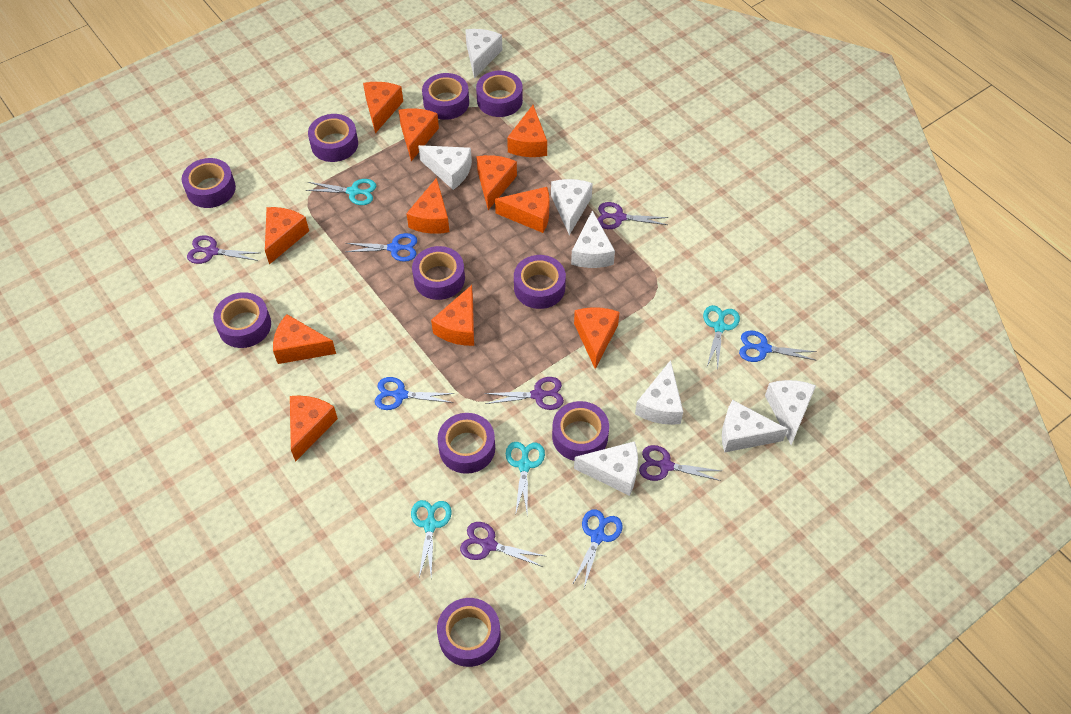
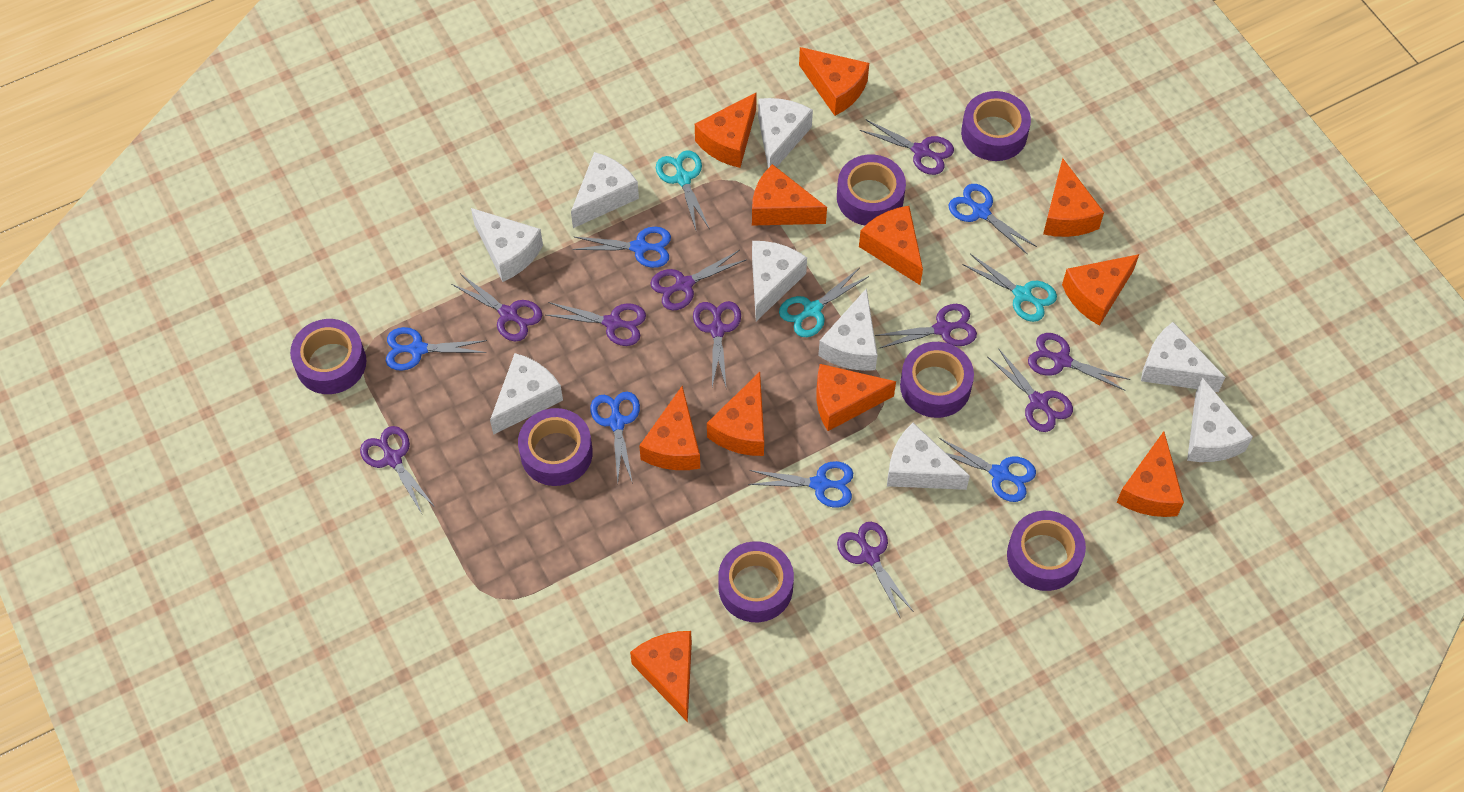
blue scissors: [345,233,417,262] [375,377,455,410] [572,509,623,588] [739,330,817,362] = 4 -> [386,327,487,371] [572,227,671,268] [590,392,640,484] [748,461,853,508] [938,437,1036,502] [949,184,1037,255] = 6
purple scissors: [187,235,259,264] [460,522,545,567] [484,377,564,410] [598,202,668,229] [639,445,721,481] = 5 -> [360,426,435,514] [451,274,542,341] [546,302,646,346] [650,250,747,310] [693,301,741,387] [837,522,914,619] [860,120,954,175] [875,304,977,348] [987,348,1073,432] [1028,333,1130,391] = 10
purple tape: [182,158,236,208] [213,292,271,348] [308,114,358,162] [412,246,465,300] [422,73,469,120] [437,598,501,667] [438,413,495,474] [476,71,523,117] [514,255,566,309] [552,401,609,461] = 10 -> [290,319,366,394] [518,408,593,486] [718,541,794,622] [837,154,906,225] [900,342,974,418] [961,91,1031,161] [1007,511,1086,591] = 7
turquoise scissors: [306,179,376,205] [411,500,452,578] [506,442,545,516] [703,305,740,370] = 4 -> [656,150,709,230] [779,268,869,337] [962,254,1057,322] = 3
white cheese: [418,145,472,190] [465,29,502,78] [551,179,593,235] [571,210,615,268] [574,441,638,496] [635,360,683,425] [722,400,788,453] [765,380,816,445] = 8 -> [471,208,543,282] [490,353,563,435] [571,152,639,228] [752,241,807,321] [758,98,813,168] [818,288,877,371] [887,423,970,490] [1141,322,1225,392] [1187,377,1253,462] = 9

